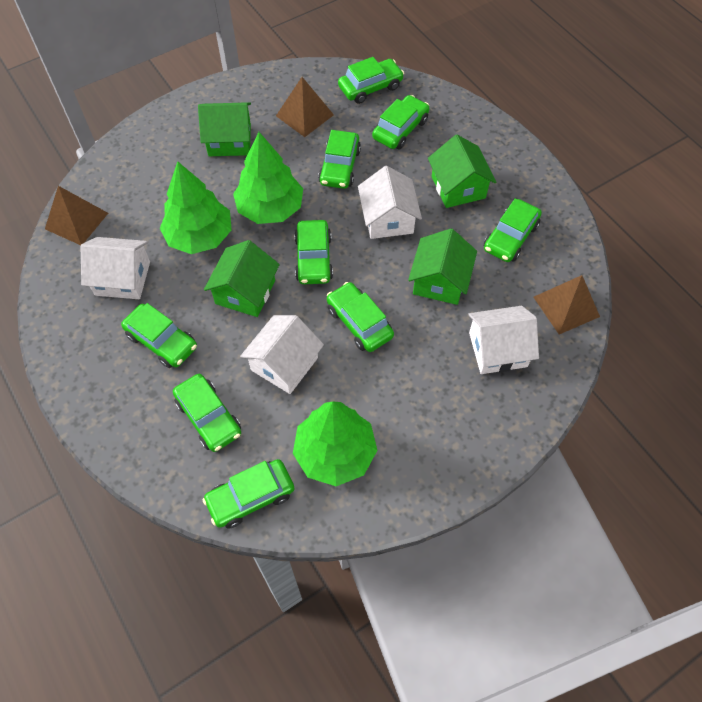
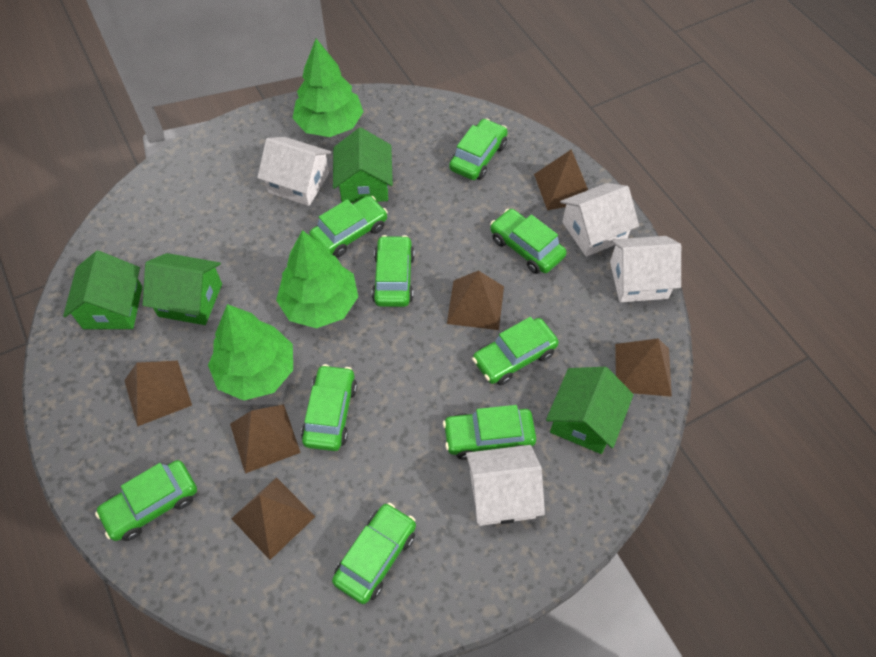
brown pyramid: [45,186,108,245] [276,77,334,137] [534,275,600,334] = 3 -> [124,361,192,427] [230,404,301,473] [231,477,316,560] [447,270,504,330] [534,149,588,210] [615,339,672,397] = 6

